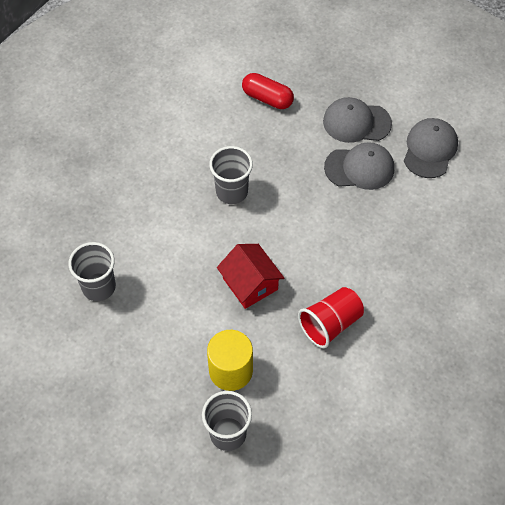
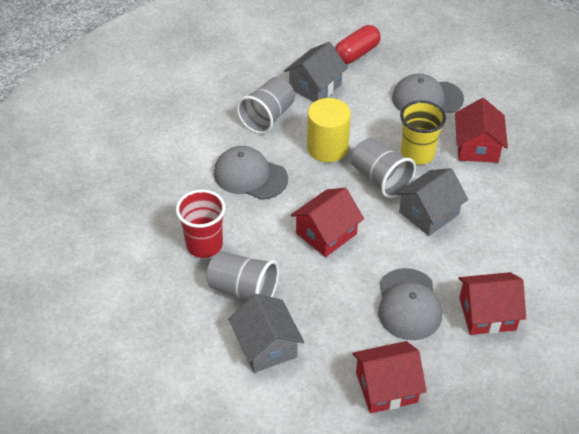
grey house: none = 0 -> [228,294,304,373] [284,42,348,102] [396,168,468,236] = 3
red house: [217,244,284,309] = 1 -> [290,188,364,257] [353,341,427,413] [455,98,508,163] [459,272,526,335] = 4
yellow cup: none = 0 -> [400,101,446,165] = 1

